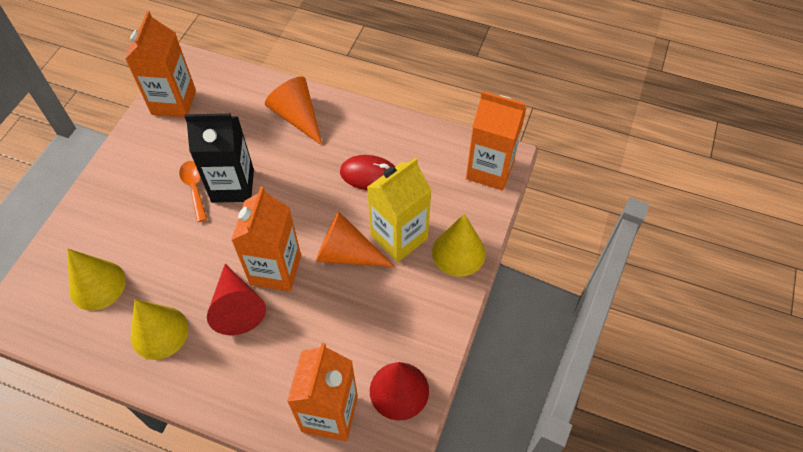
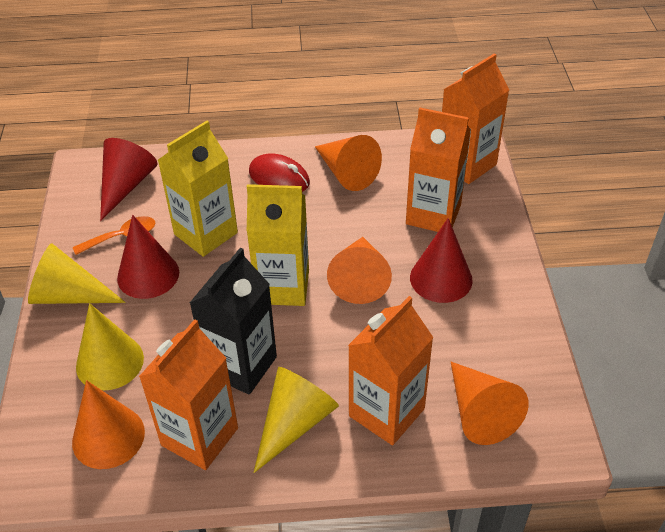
orange cone: [265,77,323,146] [316,212,395,267] = 2 -> [72,380,145,469] [315,135,382,191] [327,237,392,304] [451,362,529,445] = 4
red cone: [207,264,266,335] [370,362,429,421] = 2 -> [100,138,158,221] [117,215,179,299] [410,218,473,303] = 3
yellow carton: [367,157,432,262] = 1 -> [158,121,238,257] [247,184,309,306] = 2

